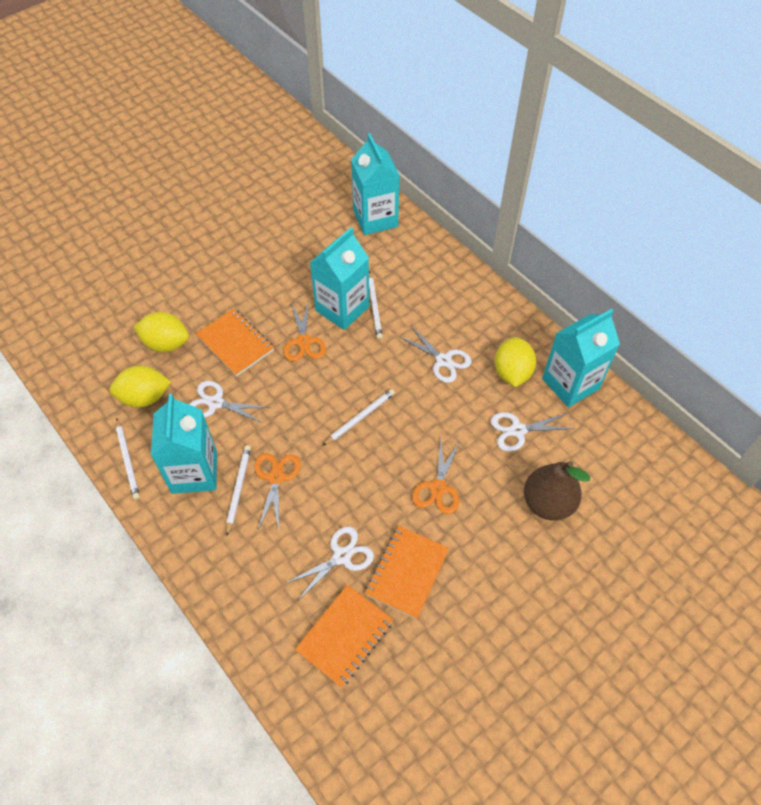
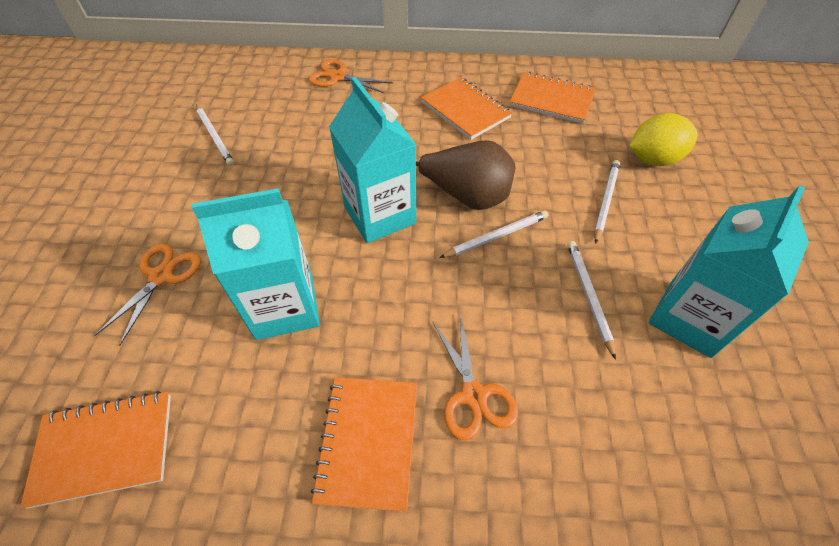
orange notebook: [196,309,274,377] [295,585,393,688] [365,526,449,619] = 3 -> [20,391,171,509] [311,377,417,512] [421,77,512,140] [510,72,596,124] = 4
turquoise carton: [151,394,217,494] [310,227,369,330] [351,133,400,235] [542,309,620,407] = 4 -> [191,188,320,340] [329,77,416,243] [649,185,809,358] = 3
white scissors: [189,381,270,423] [286,527,374,600] [400,326,472,383] [491,412,575,452] = 4 -> none = 0
yellow lemon: [109,366,171,408] [134,312,189,352] [495,337,536,387] = 3 -> [629,113,698,166] = 1

